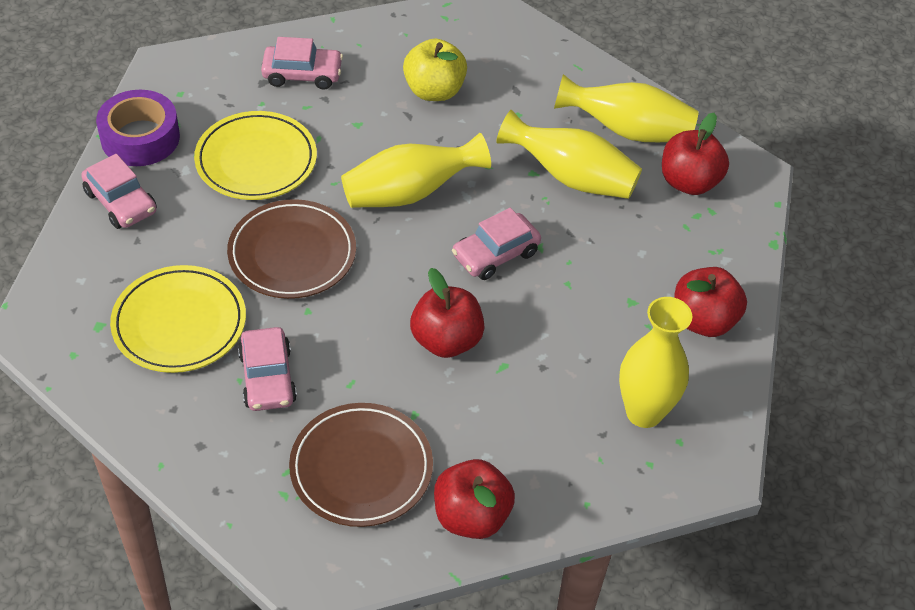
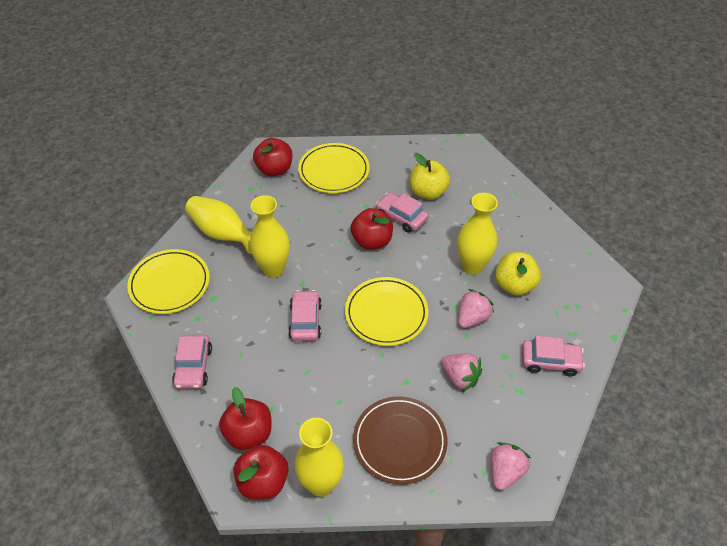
brown plate: [227,199,356,299] [289,403,433,527] = 2 -> [353,396,448,484] = 1
pink strawberry: none = 0 -> [441,354,482,391] [458,289,494,328] [491,442,531,490] = 3
purple tape: [96,90,180,166] = 1 -> none = 0
yellow apple: [403,38,467,101] = 1 -> [410,153,450,200] [495,252,541,296] = 2
yellow plate: [110,265,246,373] [194,111,317,200] = 2 -> [127,249,210,314] [298,143,370,193] [345,277,429,346] = 3

